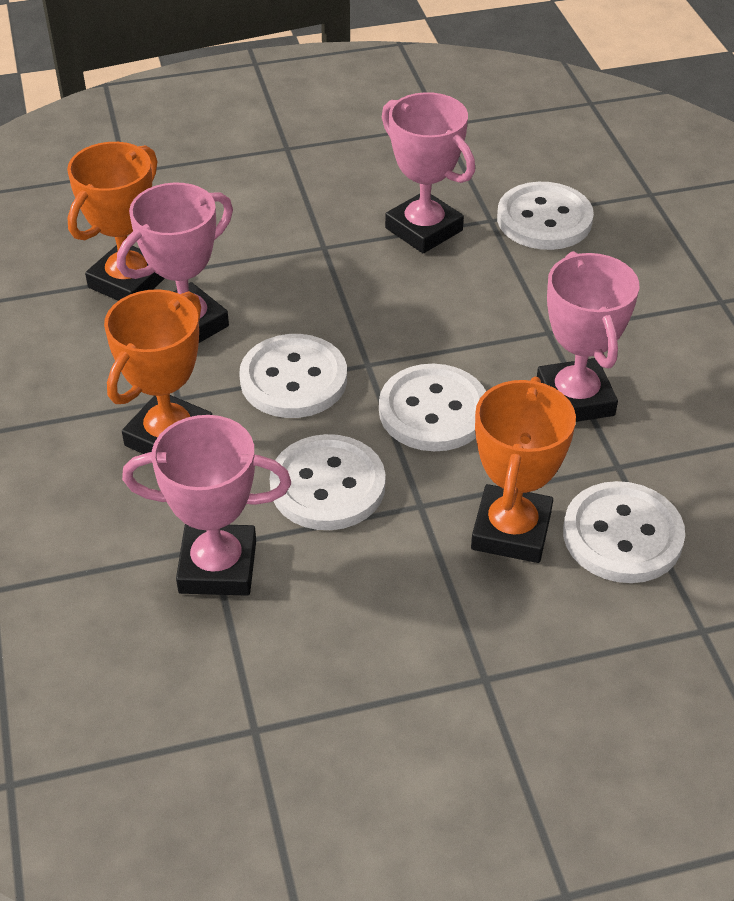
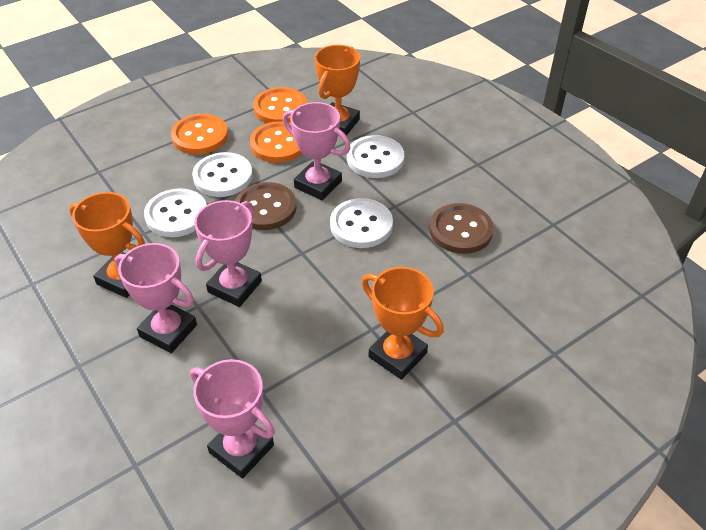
brown button: none = 0 -> [235,182,297,230] [429,203,494,254] = 2
orange button: none = 0 -> [171,114,228,154] [250,121,302,163] [253,87,307,123] = 3
white button: [239,334,347,418] [270,434,385,530] [379,364,486,451] [497,182,594,250] [563,481,685,583] = 5 -> [144,188,207,237] [192,152,253,197] [330,198,393,248] [347,135,404,178] = 4

